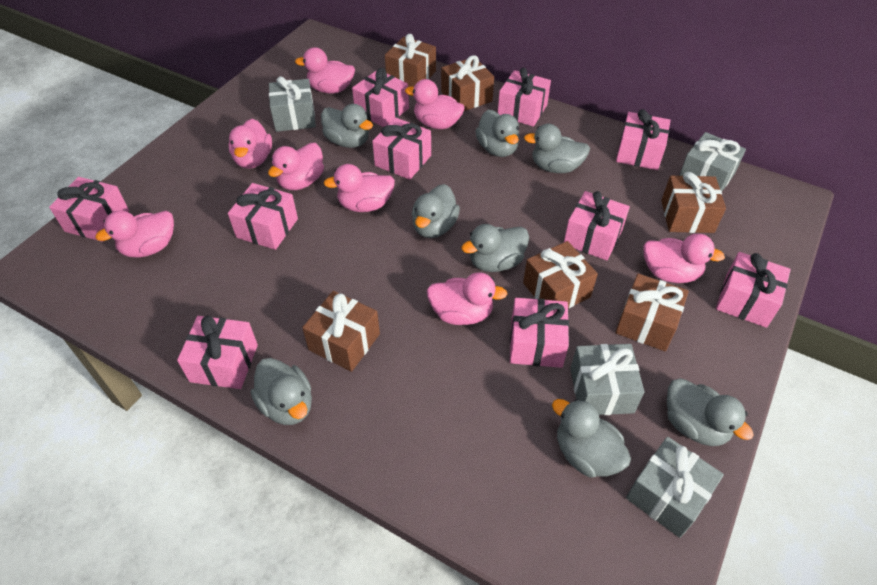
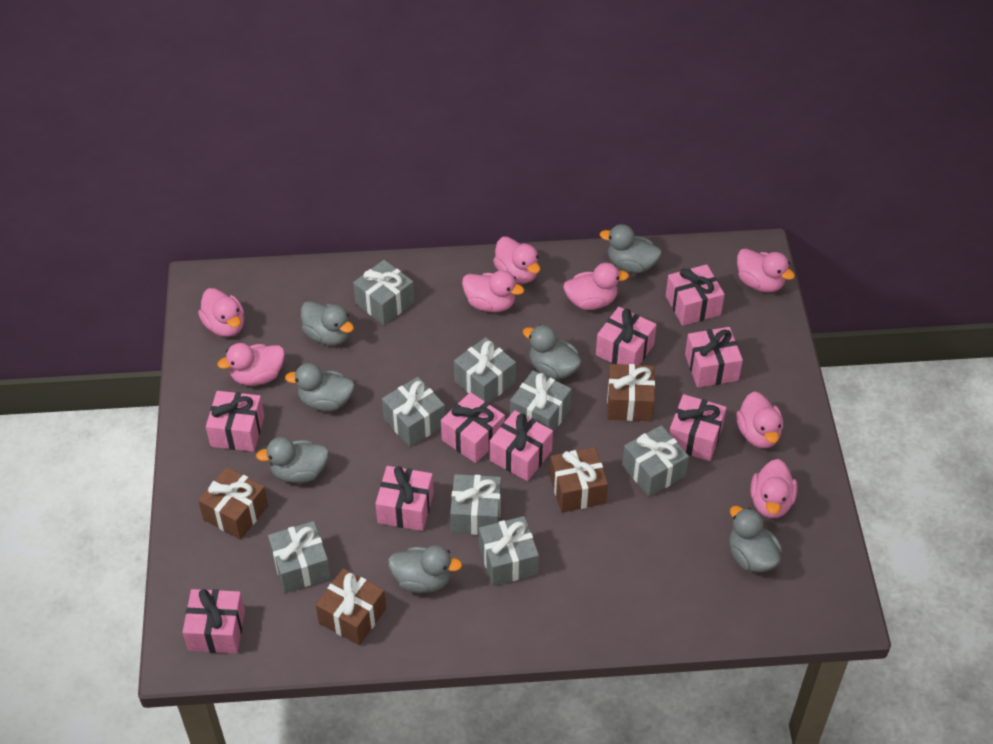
brown gift: [302,291,380,372] [385,34,436,87] [441,55,494,111] [523,241,598,308] [615,274,689,351] [661,172,726,233] = 6 -> [198,467,268,540] [316,568,386,645] [550,447,608,513] [607,364,655,421] = 4
grey duck: [251,358,312,425] [321,104,373,148] [412,184,460,238] [461,224,529,272] [475,110,519,157] [524,124,590,173] [552,399,631,478] [667,378,754,446] = 8 -> [256,437,329,483] [285,363,355,411] [301,301,354,346] [388,545,462,593] [523,325,582,380] [600,224,662,273] [729,506,782,572] = 7
grey gift: [269,76,316,132] [570,344,644,415] [626,437,724,538] [679,132,746,191] = 4 -> [268,521,331,593] [353,260,414,325] [382,377,445,447] [450,474,501,535] [454,337,516,403] [479,516,539,586] [510,370,572,433] [622,425,689,497] = 8
pink gift: [49,177,129,242] [177,316,258,389] [228,183,298,250] [352,68,409,127] [372,117,431,180] [498,68,551,127] [510,298,569,368] [564,191,630,261] [616,109,671,170] [716,252,791,328] = 10 -> [182,589,245,653] [206,391,264,452] [375,466,434,531] [441,392,505,463] [489,410,553,481] [596,307,657,365] [666,264,725,326] [669,394,727,461] [685,327,743,388] = 9

